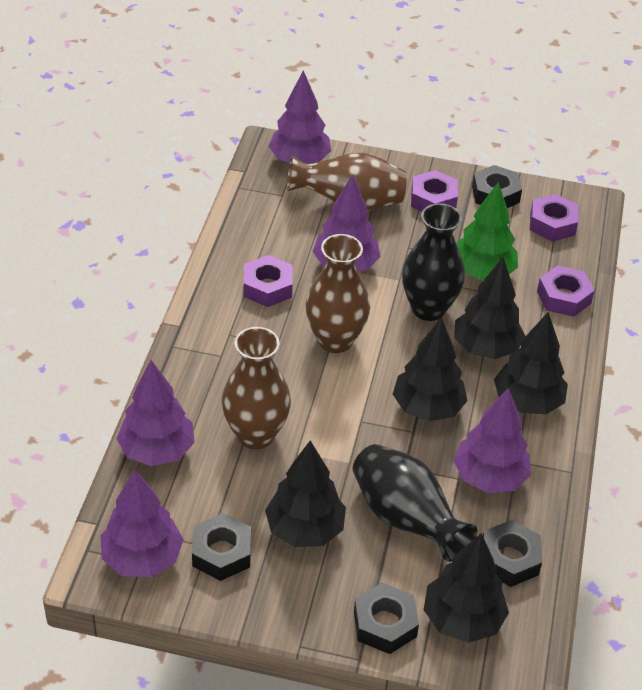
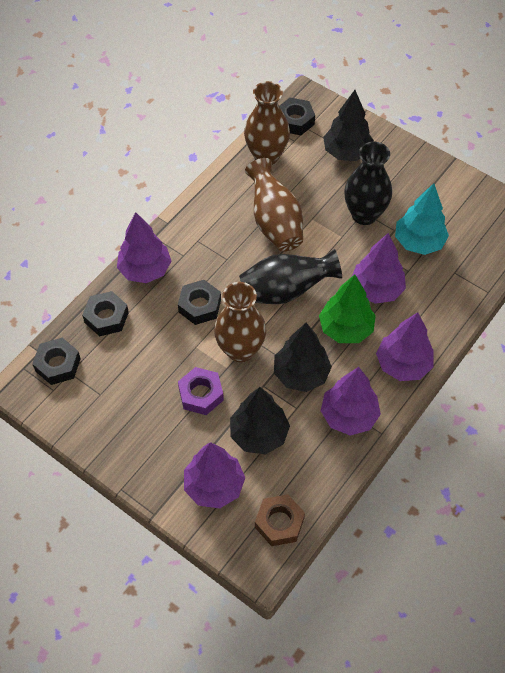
black tree: [265,440,346,547] [393,317,468,421] [424,533,509,643] [454,258,525,359] [494,312,568,414] = 5 -> [230,387,290,455] [274,323,332,392] [323,90,374,161] = 3
brown nut: none = 0 -> [255,494,305,546] = 1
purple nut: [244,255,293,307] [411,170,458,212] [530,194,578,242] [537,265,595,317] = 4 -> [178,367,224,415] = 1
turquoise tree: none = 0 -> [395,183,449,255] = 1

